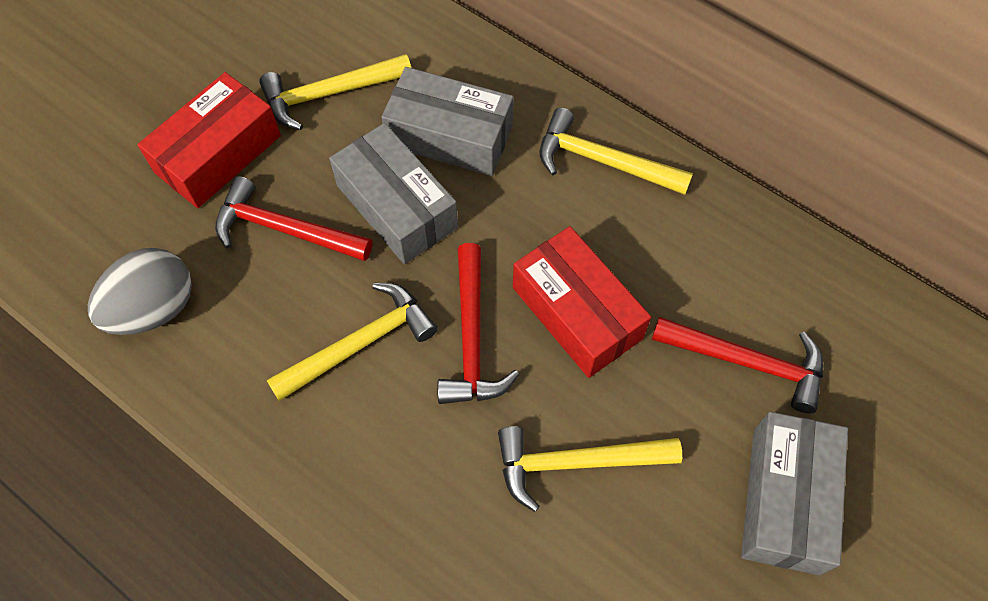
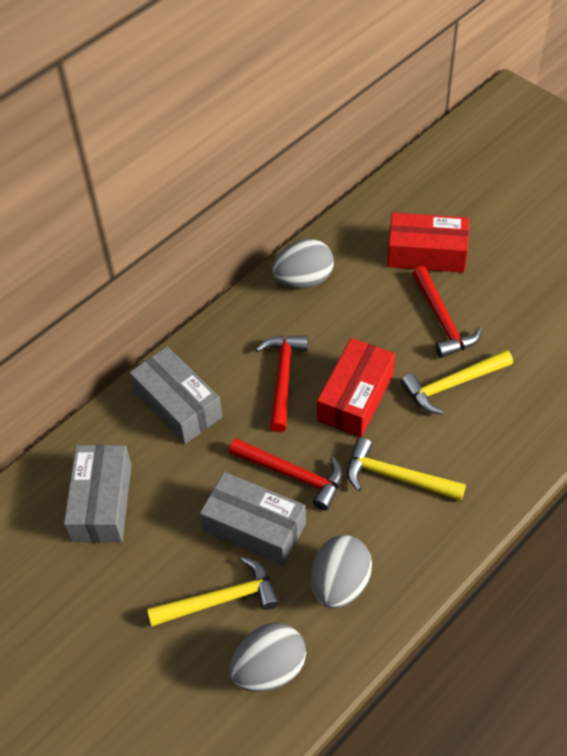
grey egg: [88,248,192,335] = 1 -> [229,623,306,692] [272,239,334,289] [311,535,372,609] = 3
yellow hammer: [259,54,411,130] [266,283,438,401] [498,426,682,512] [540,108,693,195] = 4 -> [147,557,279,627] [347,437,466,501] [401,350,513,414] = 3

